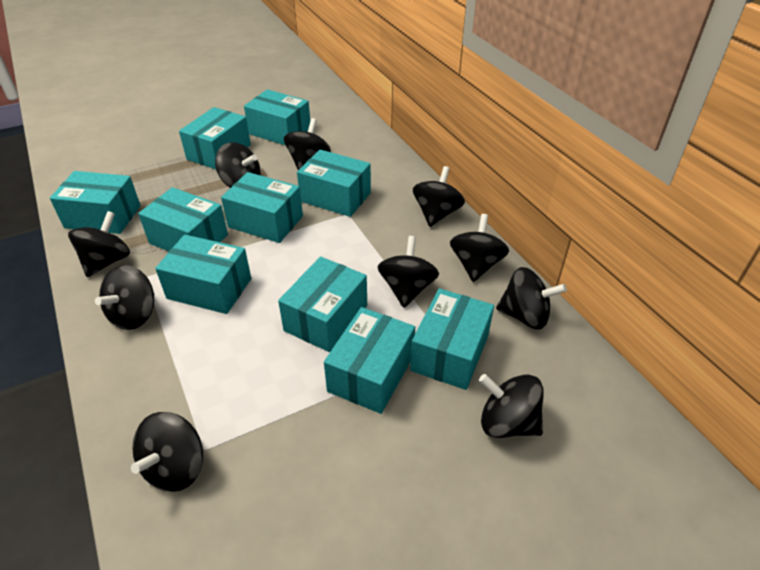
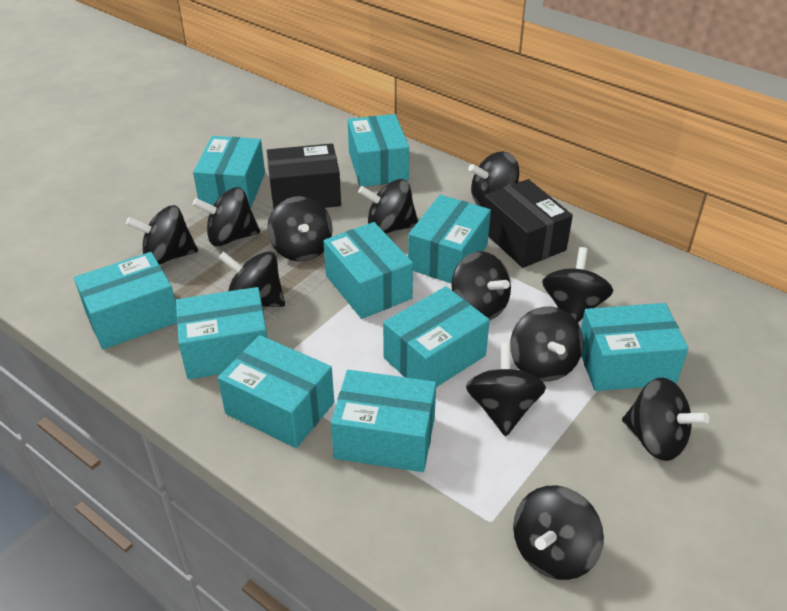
black box: none = 0 -> [267,143,341,209] [483,179,573,268] = 2
black spinning top: [68,211,130,277] [95,265,154,330] [131,412,203,492] [215,142,260,188] [284,118,331,170] [378,236,439,308] [413,166,465,227] [450,214,509,282] [479,374,543,438] [496,267,567,330] = 10 -> [126,205,198,265] [193,187,260,246] [218,251,285,307] [267,196,333,262] [358,179,418,234] [452,251,511,320] [466,342,546,436] [468,152,519,207] [510,307,583,382] [513,485,604,580] [542,247,613,323] [622,377,709,461] = 12

